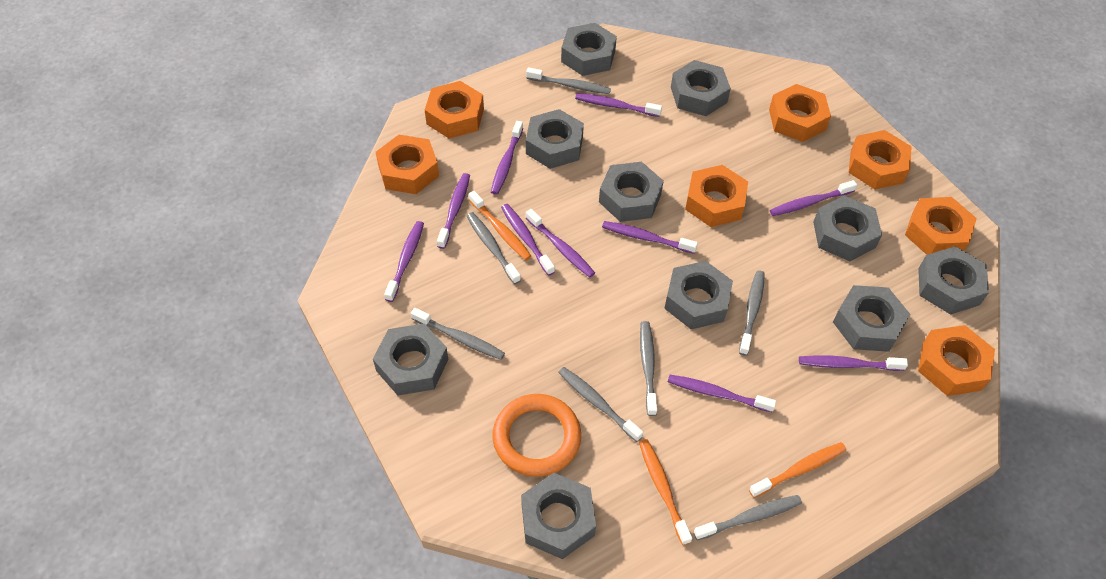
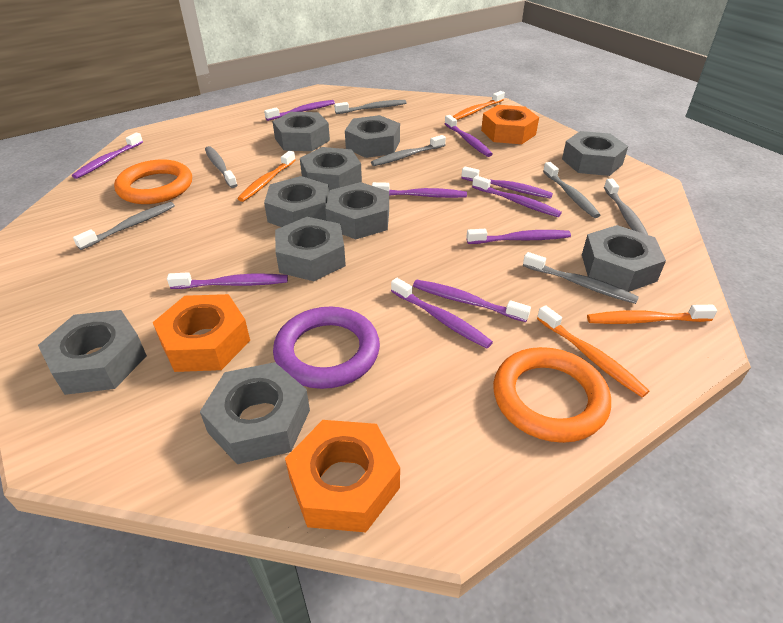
orange nut: [376,135,439,194] [425,81,484,139] [685,165,748,227] [769,84,831,142] [848,130,912,190] [905,197,977,255] [918,325,995,396] = 7 -> [153,294,250,372] [285,420,400,532] [481,105,539,144] = 3
orange ring: [493,394,581,477] = 1 -> [114,159,192,204] [493,347,611,443] = 2
orange toothbrush: [469,191,531,260] [639,439,692,545] [749,442,846,498] = 3 -> [237,151,295,202] [452,91,505,120] [537,305,649,397] [587,305,717,324] = 4
purple ring: none = 0 -> [273,307,380,389] = 1

